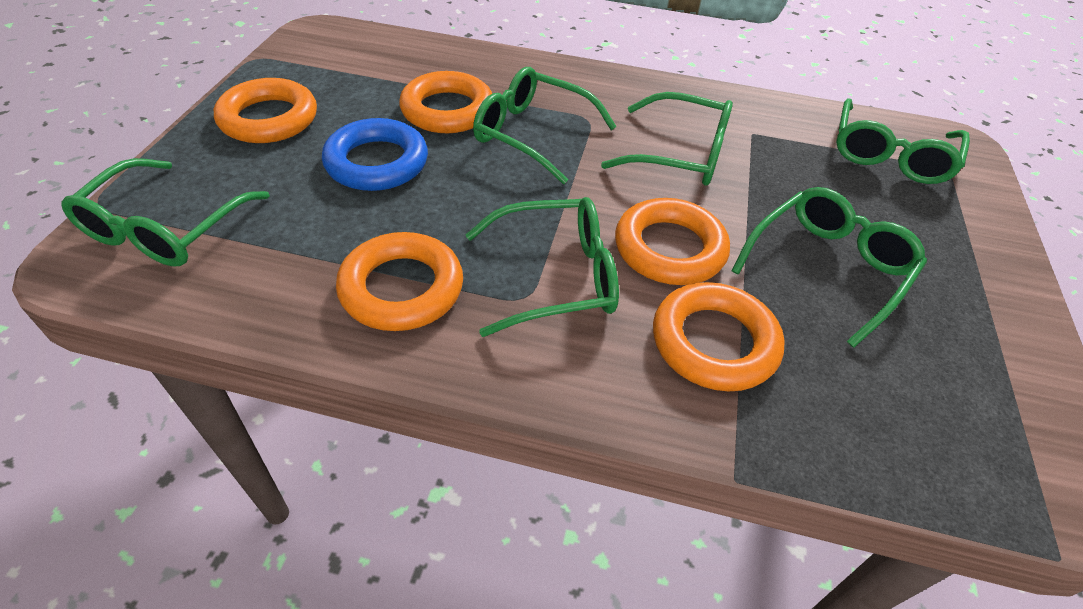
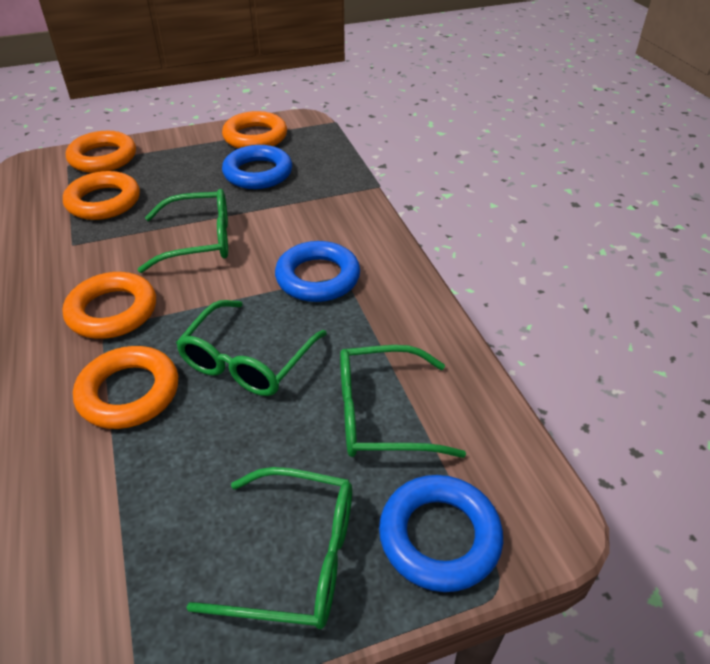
blue ring: [322,118,428,191] = 1 -> [222,145,292,189] [275,241,360,302] [379,475,503,592] = 3
green glasses: [61,158,270,266] [466,197,619,337] [473,67,617,184] [601,92,733,186] [732,187,927,348] [836,98,970,184] = 6 -> [138,189,228,273] [176,300,327,396] [186,467,352,629] [340,345,466,458] = 4

